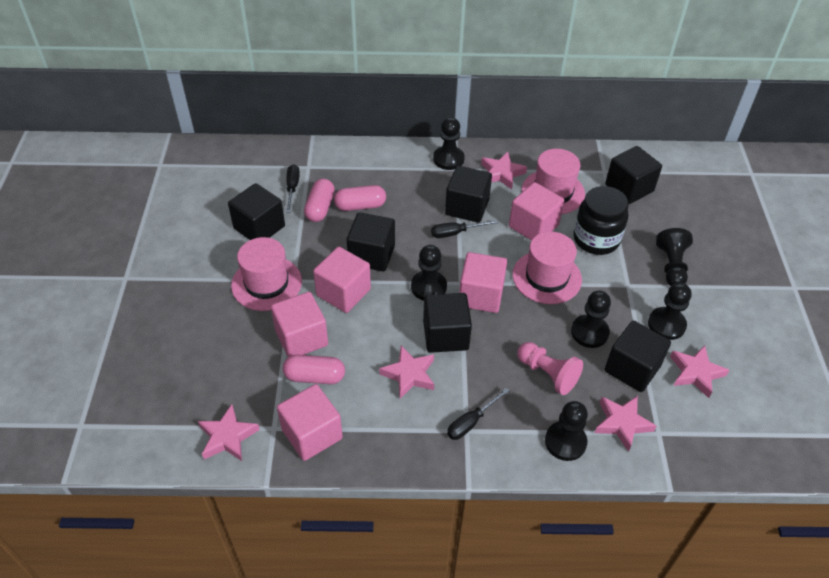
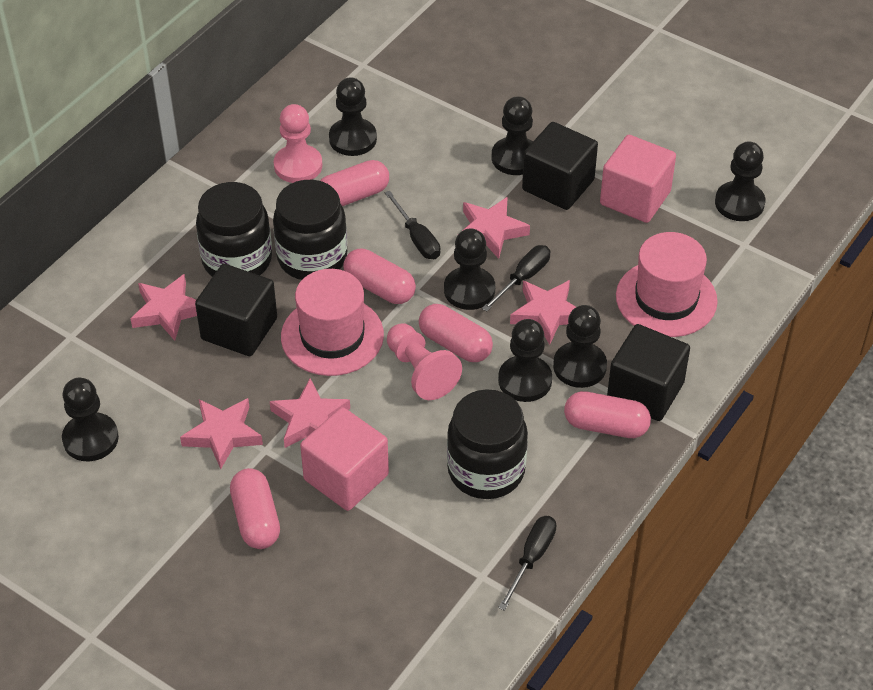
black cube: [228,183,285,240] [347,212,395,272] [423,293,472,353] [445,166,492,223] [604,321,671,392] [605,146,662,204] = 6 -> [195,264,277,356] [522,122,598,210] [607,324,690,421] = 3
black jar: [573,186,629,255] = 1 -> [196,182,272,277] [273,180,347,280] [447,389,528,499] = 3
black pawn: [411,245,447,301] [433,117,465,170] [545,401,588,461] [571,291,611,348] [648,283,692,340] [656,228,693,286] = 6 -> [62,378,119,461] [329,77,377,156] [444,228,495,310] [492,96,533,175] [498,319,552,402] [553,305,607,388] [715,141,765,221] = 7
pink capsule: [283,355,345,384] [304,179,335,222] [334,185,386,211] = 3 -> [230,468,280,549] [320,160,389,206] [343,249,416,304] [419,304,493,362] [564,391,651,438] = 5
pink cube: [271,292,328,357] [277,384,343,461] [313,247,371,313] [459,252,507,313] [509,182,564,241] = 5 -> [300,407,389,511] [600,135,676,223] = 2
pink hat: [231,237,302,311] [512,231,582,304] [522,149,585,214] = 3 -> [281,269,384,376] [616,232,718,337] = 2
pink pawn: [517,342,583,395] = 1 -> [274,104,322,183] [387,323,462,400] = 2

